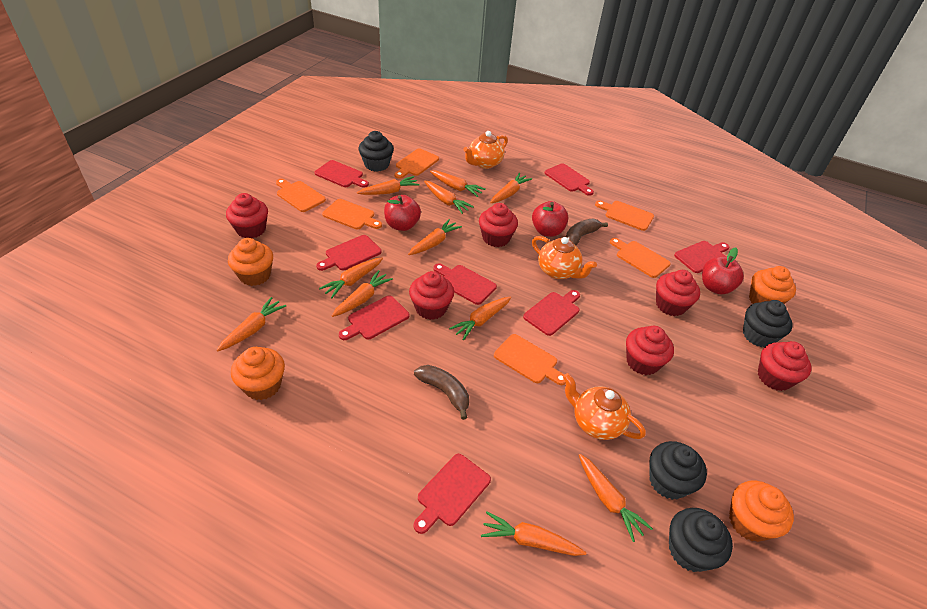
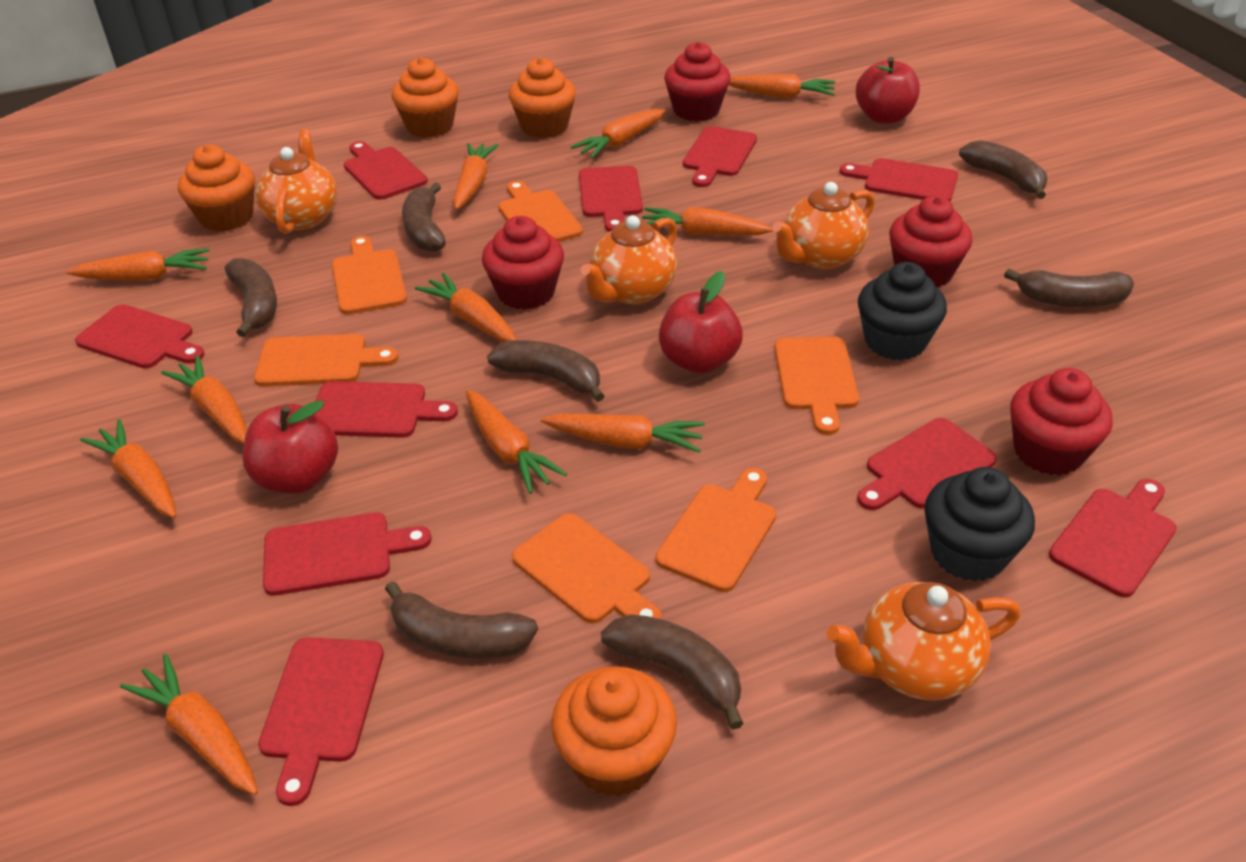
black cupcake: [359,131,394,172] [649,441,707,500] [669,508,733,572] [743,300,793,347] = 4 -> [858,262,947,361] [924,467,1035,582] = 2
brown banana: [414,365,469,420] [566,219,608,246] = 2 -> [225,258,277,337] [385,581,538,659] [402,182,446,252] [487,340,604,402] [601,614,744,730] [959,140,1047,199] [1004,269,1134,307] = 7
orange teapot: [463,131,508,169] [532,236,597,279] [563,373,646,440] = 3 -> [255,129,338,234] [581,215,677,305] [772,182,875,269] [827,582,1021,701] = 4
red cupcake: [226,193,268,239] [409,271,454,320] [479,203,518,247] [626,326,674,375] [656,270,700,316] [758,341,812,391] = 6 -> [482,216,564,310] [664,42,730,121] [889,196,973,287] [1010,368,1113,476] = 4
red cutting board: [315,160,369,188] [316,235,381,271] [339,296,410,340] [414,454,491,534] [433,263,497,305] [523,290,580,336] [545,163,594,196] [674,241,729,273] = 8 -> [75,304,205,368] [258,637,384,806] [263,512,432,596] [315,381,458,438] [344,141,428,200] [579,166,643,232] [683,126,757,187] [840,158,958,201] [857,418,997,510] [1049,479,1177,598] = 10

